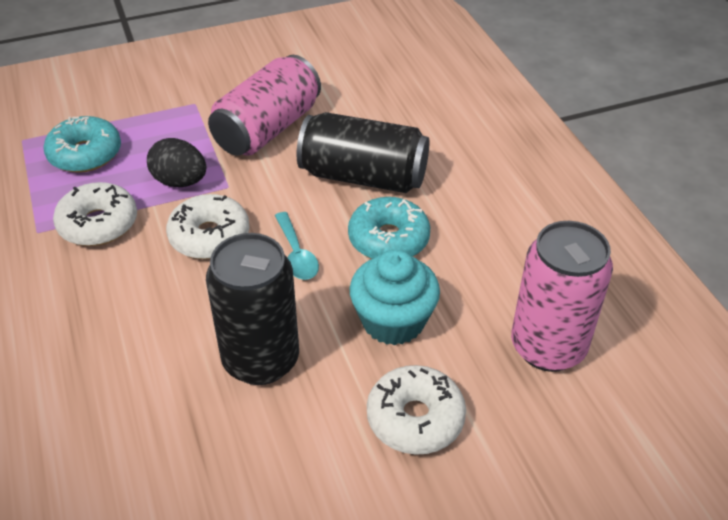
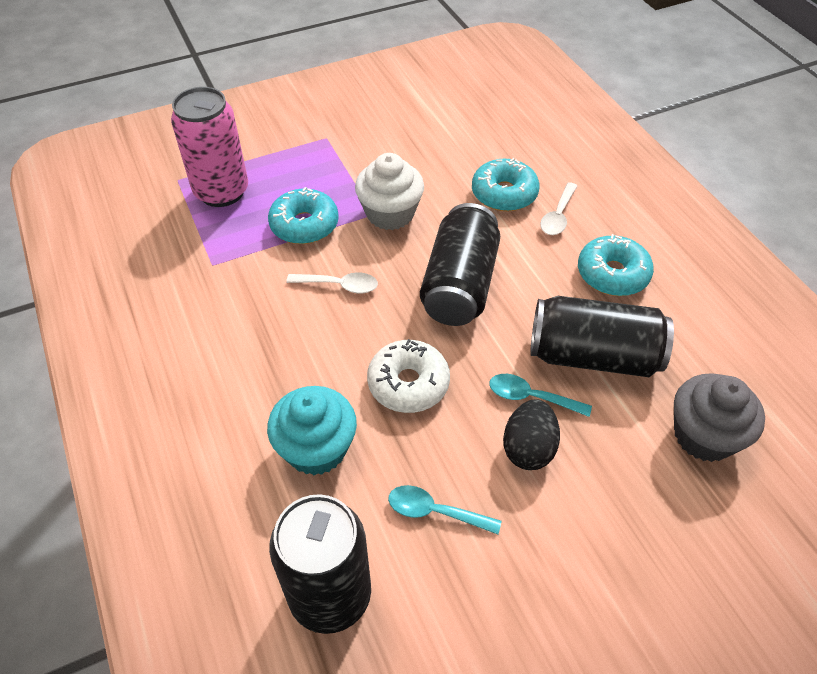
black can: [206,233,299,385] [297,112,429,193] = 2 -> [269,494,371,634] [420,203,500,326] [530,296,674,377] = 3
grey cupcake: none = 0 -> [674,373,765,462] = 1
pink can: [208,55,321,156] [511,221,613,372] = 2 -> [171,87,248,207] = 1
turquoise donut: [43,116,121,173] [348,197,430,259] = 2 -> [268,187,339,244] [472,158,540,211] [578,234,654,296] = 3
turquoise spoon: [275,212,319,280] = 1 -> [388,485,501,534] [489,374,592,417] = 2
white cupcake: none = 0 -> [355,153,424,230] = 1
white donut: [53,182,137,246] [166,194,250,259] [367,365,466,455] = 3 -> [367,339,450,413] = 1
white spoon: none = 0 -> [286,272,378,294] [540,182,577,235] = 2

